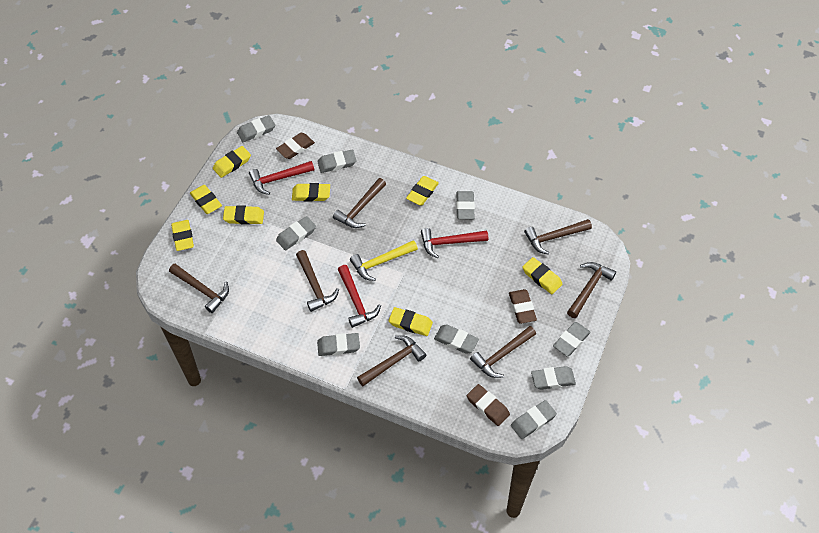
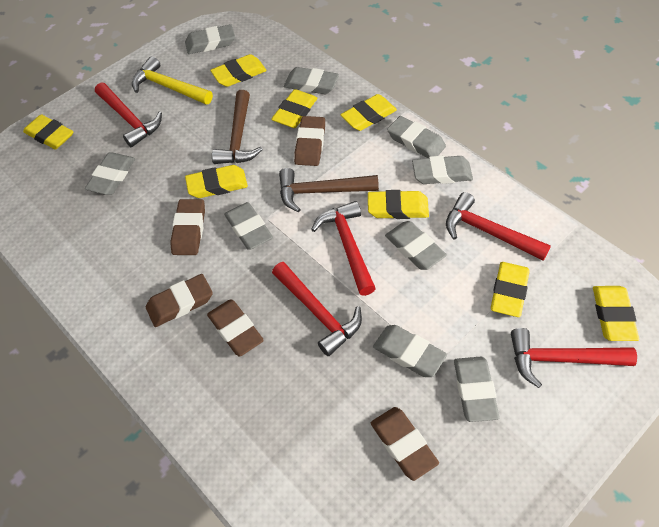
brown eraser: [276,133,315,159] [467,384,510,426] [509,289,537,324] = 3 -> [146,274,213,327] [170,199,205,255] [207,299,264,357] [294,116,325,166] [371,407,439,481] = 5
brown hammer: [169,264,229,313] [296,250,339,312] [333,178,386,228] [357,335,426,386] [470,326,536,378] [524,219,592,255] [567,262,616,318] = 7 -> [212,90,263,164] [279,168,379,213] = 2
red hammer: [249,161,314,195] [338,265,381,328] [421,228,488,258] = 3 -> [95,83,162,147] [272,262,362,356] [311,201,376,296] [446,192,551,261] [511,328,637,388] = 5

